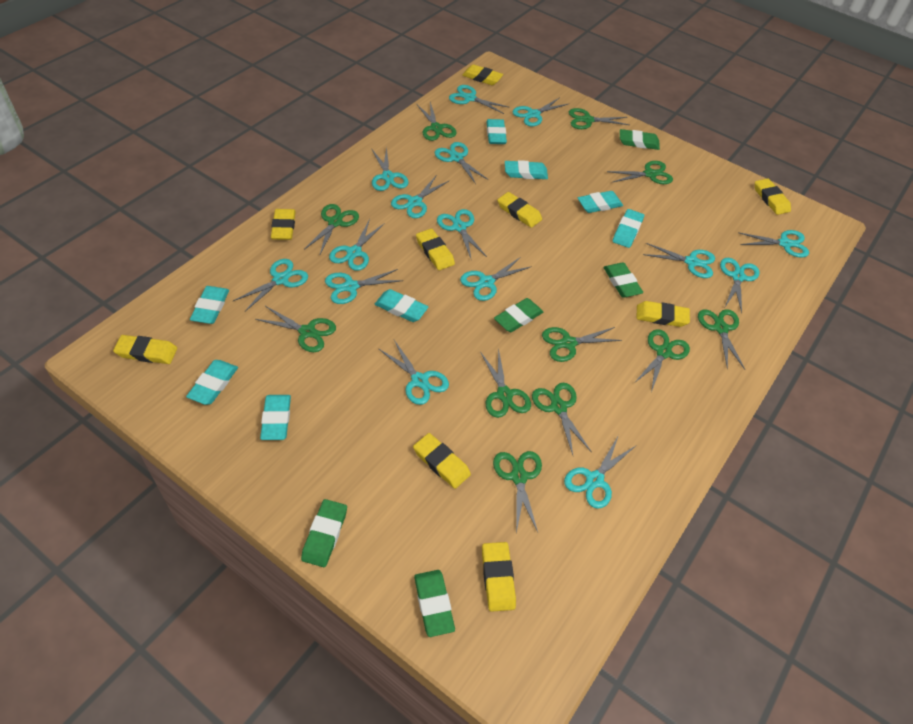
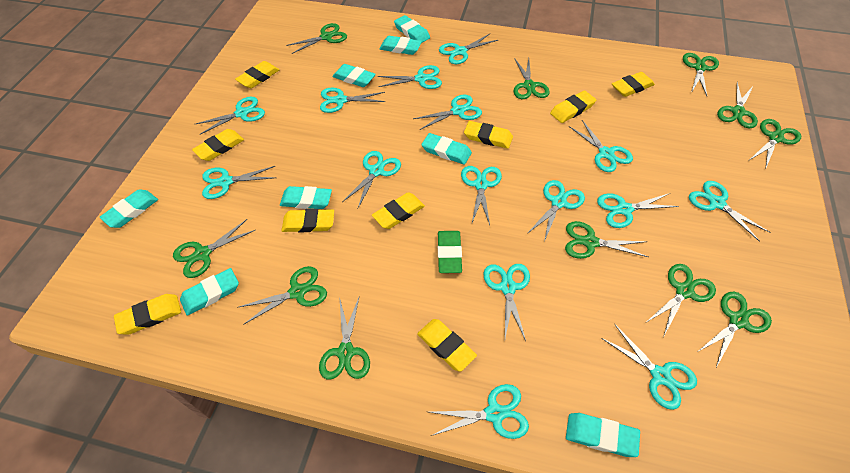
green eraser: [301,499,347,567] [414,570,455,637] [494,298,543,332] [603,262,643,298] [620,129,660,150] = 5 -> [438,231,462,273] = 1

